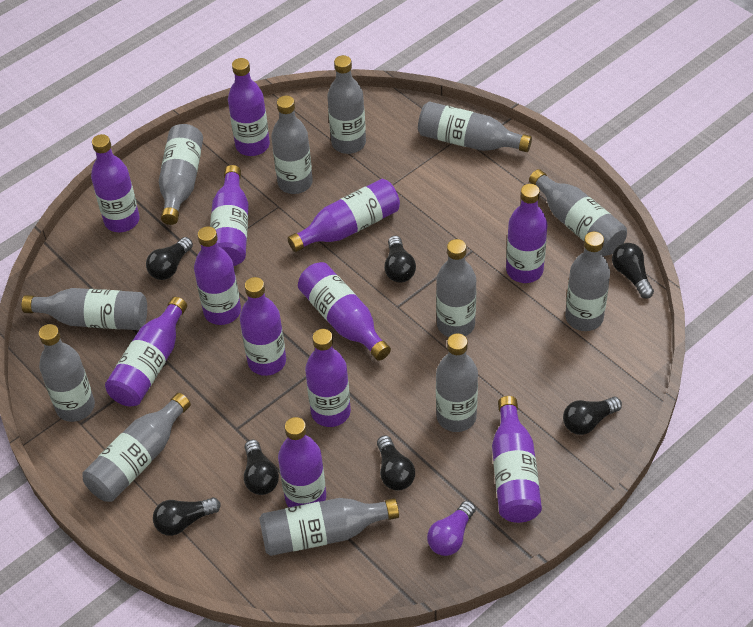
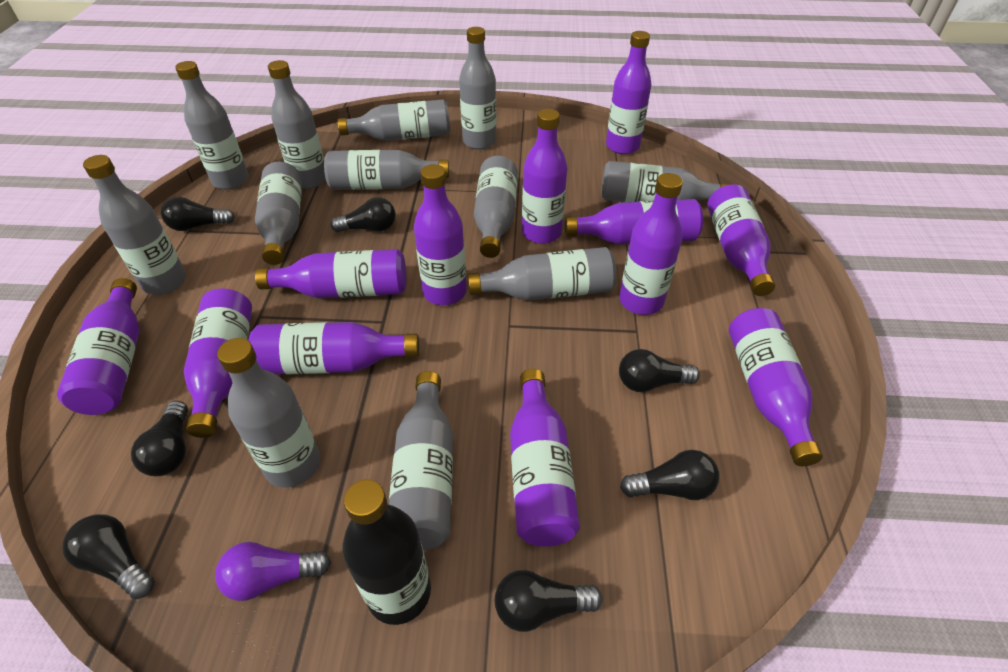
black bottle: none = 0 -> [342,479,431,625] = 1

